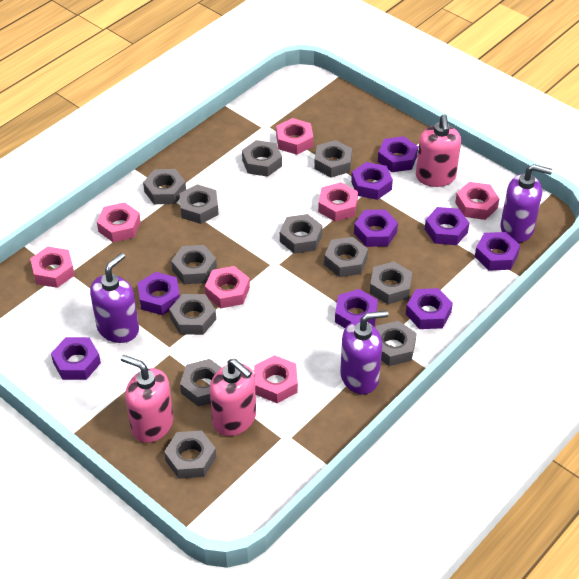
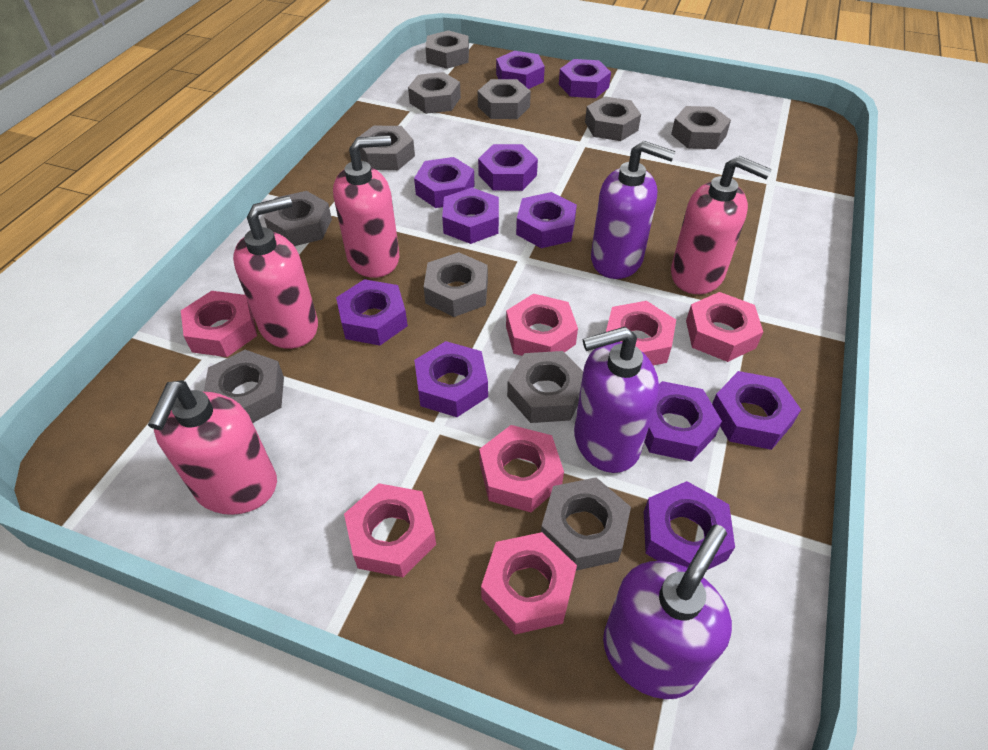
grey nut: [143,169,186,204] [164,431,216,479] [169,294,216,335] [171,245,217,284] [179,184,219,224] [180,359,222,406] [242,140,282,177] [280,214,322,254] [314,140,352,177] [324,237,368,277] [370,261,412,304] [376,321,417,366] = 12 -> [204,350,284,423] [264,191,332,246] [359,126,415,170] [408,72,461,114] [424,252,488,317] [425,30,469,69] [478,79,531,119] [507,351,583,423] [541,477,631,571] [585,96,641,141] [671,106,731,149] = 11
pink soap dispenser: [121,355,173,443] [210,359,256,436] [416,114,461,187] = 3 -> [148,380,277,515] [233,196,318,349] [333,135,399,278] [671,156,772,294] = 4
purple nut: [51,337,101,380] [137,272,180,315] [335,289,378,328] [351,162,393,200] [354,209,398,247] [378,136,418,172] [406,288,453,329] [425,207,469,245] [475,232,520,271] = 9 -> [336,279,408,346] [414,157,474,208] [414,341,488,417] [442,187,499,244] [478,144,538,191] [496,51,545,89] [516,192,577,248] [559,59,611,98] [644,481,735,570] [645,381,722,462] [712,371,801,450] = 11

